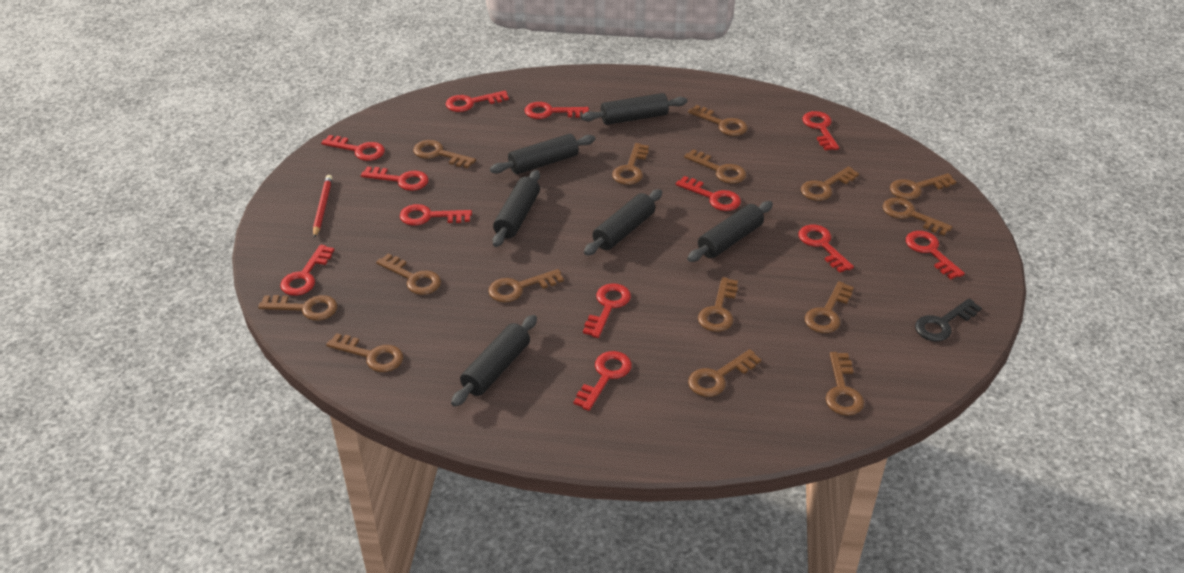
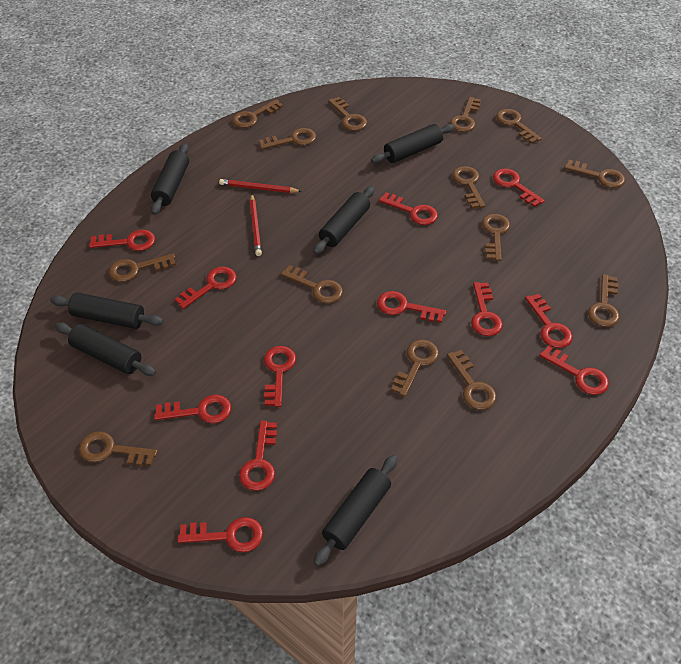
black key: [915,298,982,341] = 1 -> none = 0
brown key: [258,295,337,321] [326,333,403,372] [376,254,441,295] [413,140,476,168] [488,269,564,302] [612,143,649,185] [684,149,746,184] [688,105,747,136] [688,349,761,397] [698,277,738,332] [801,166,859,201] [805,281,854,333] [825,352,864,416] [883,198,952,235] [890,173,956,200] = 15 -> [79,431,158,466] [109,254,176,282] [232,99,283,128] [259,128,316,150] [281,265,343,304] [328,97,367,131] [391,339,439,397] [447,350,497,410] [450,97,481,132] [452,166,485,208] [482,214,510,261] [496,109,542,144] [564,160,625,188] [588,274,620,327] = 14
red pencil: [313,175,332,238] = 1 -> [219,179,302,193] [250,194,262,256] = 2

